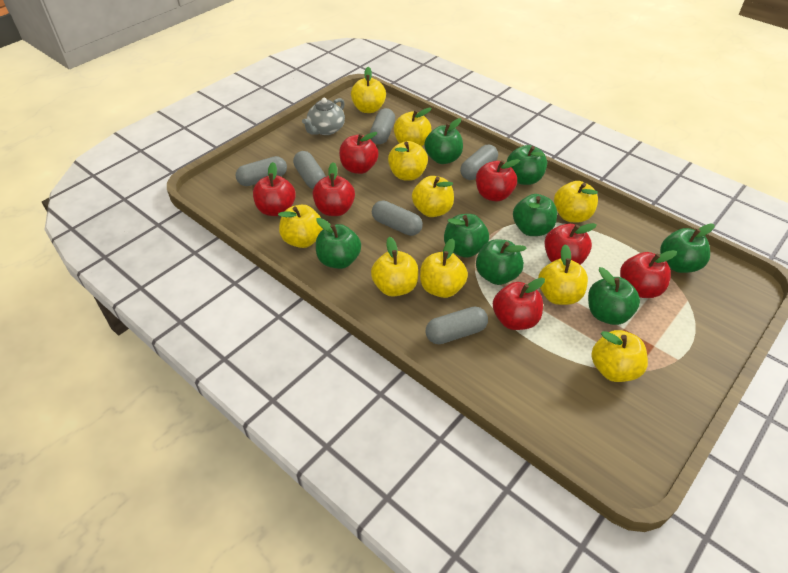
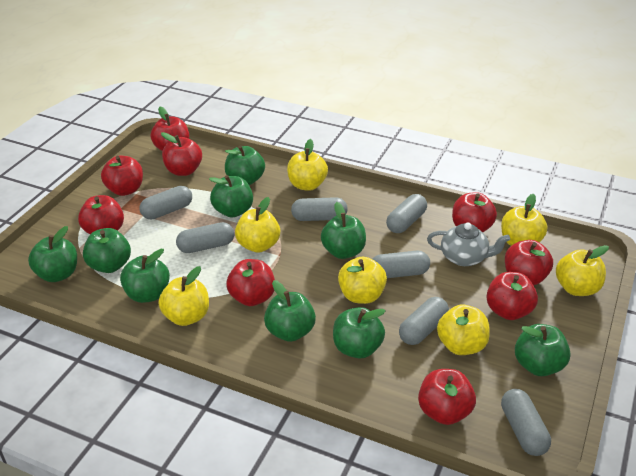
green apple: [316,218,361,269] [424,118,463,164] [444,214,489,258] [476,239,527,285] [507,145,547,185] [513,194,557,236] [588,267,640,325] [660,223,715,273] = 8 -> [28,226,77,282] [83,228,131,273] [120,249,170,303] [209,175,253,218] [225,145,265,185] [264,280,316,342] [321,202,366,259] [333,307,386,358] [515,324,571,376] = 9
grey capsule: [235,156,287,186] [293,151,326,189] [370,108,395,144] [372,200,423,236] [426,307,488,344] [460,145,498,180] = 6 -> [140,186,192,220] [176,222,234,253] [291,197,348,221] [372,251,430,278] [386,194,427,233] [399,297,449,345] [501,389,551,456] = 7
red apple: [253,162,296,216] [313,162,355,216] [339,132,379,174] [476,159,520,201] [493,278,545,330] [545,223,597,265] [620,250,677,298] = 7 -> [78,195,124,234] [101,156,143,196] [151,107,189,151] [161,132,202,176] [226,259,275,306] [418,369,476,425] [452,192,497,232] [486,272,538,320] [505,240,553,286] = 9
yellow apple: [278,205,323,248] [351,67,386,113] [371,237,418,297] [388,141,428,181] [394,108,432,147] [412,176,454,217] [420,238,468,298] [538,244,588,305] [554,181,598,223] [591,330,648,382] = 10 -> [159,266,209,326] [235,197,280,253] [287,139,328,191] [338,257,387,304] [437,304,490,355] [501,194,547,246] [556,245,609,296] = 7

